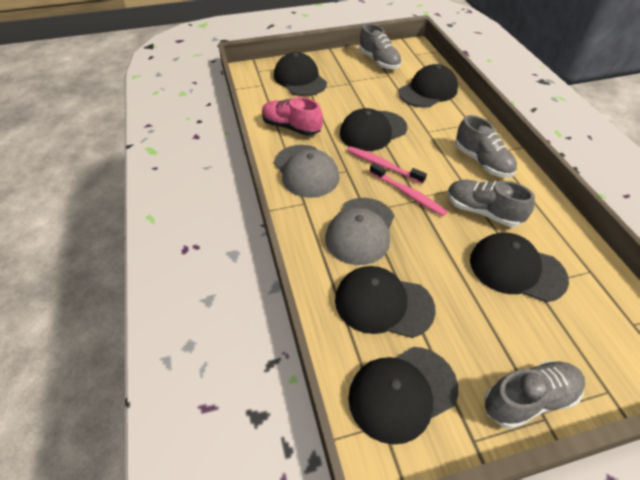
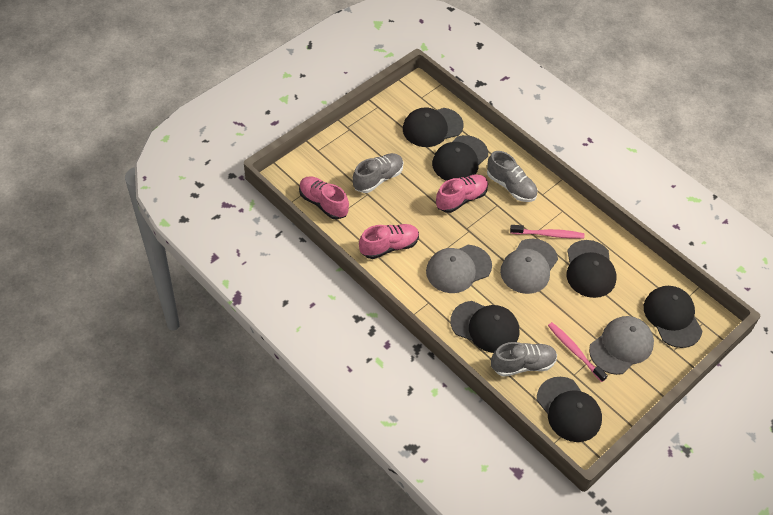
grey cap: [274,145,340,198] [325,198,394,265] = 2 -> [426,245,492,293] [500,239,558,294] [589,316,654,375] = 3
grey shoe: [359,24,402,69] [447,180,535,227] [455,115,517,178] [484,360,585,429] = 4 -> [353,153,403,193] [487,151,537,202] [491,342,557,377] = 3
pink shoe: [262,97,323,136] = 1 -> [299,176,349,220] [359,224,419,259] [436,174,488,213] = 3

